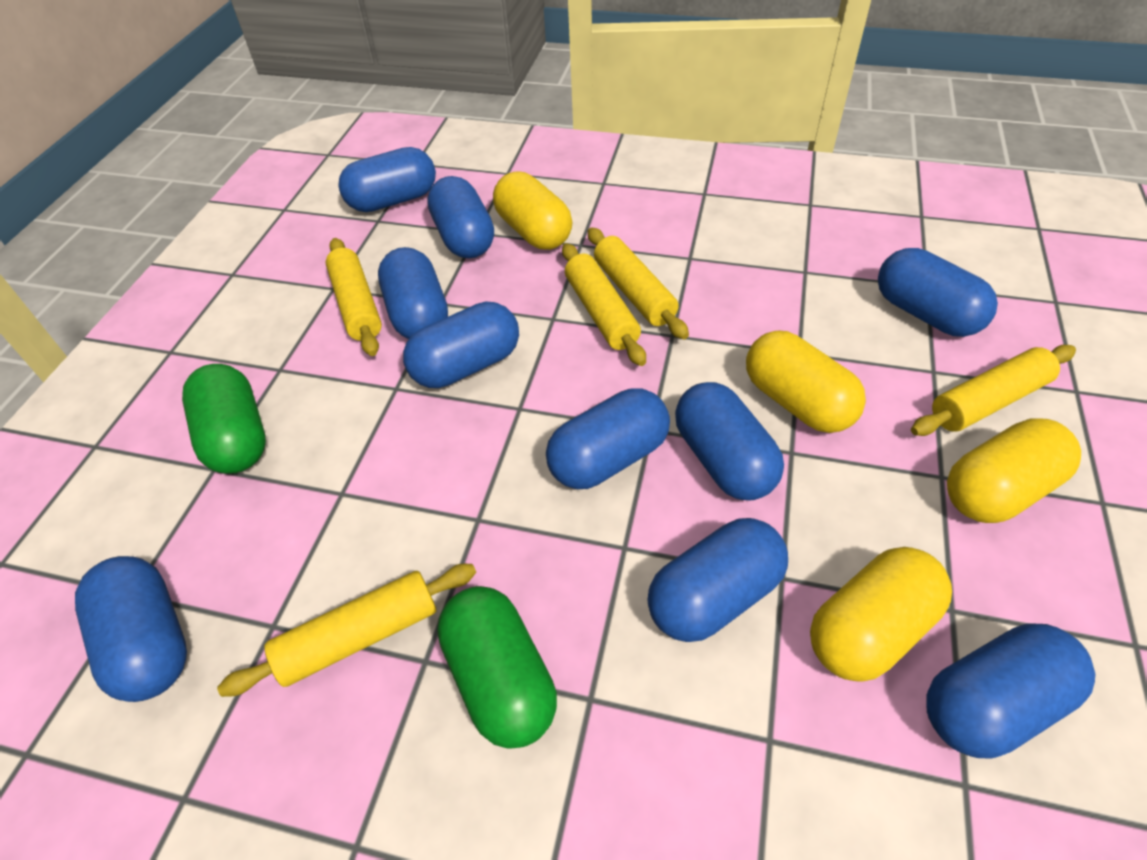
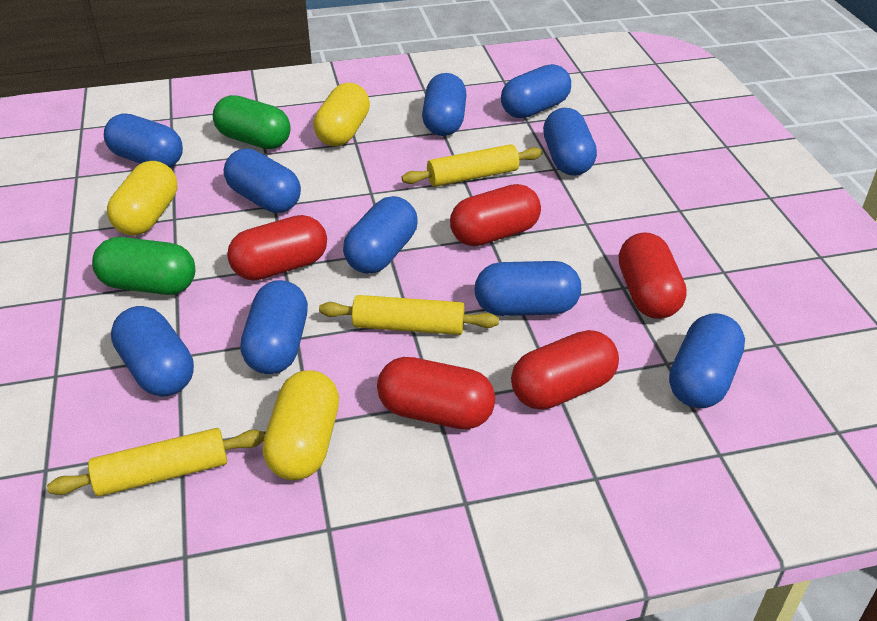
red capsule: none = 0 -> [227,215,327,281] [377,357,495,430] [450,184,541,246] [511,330,619,409] [619,232,687,319] = 5
yellow capsule: [493,171,572,250] [746,330,866,433] [810,547,952,682] [947,418,1081,523] = 4 -> [107,161,178,236] [263,370,339,480] [313,83,370,146] = 3
yellow rolling pin: [217,564,476,697] [326,238,382,356] [562,243,646,366] [588,227,689,339] [911,345,1076,436] = 5 -> [47,428,264,496] [319,295,499,335] [402,144,542,187] = 3

